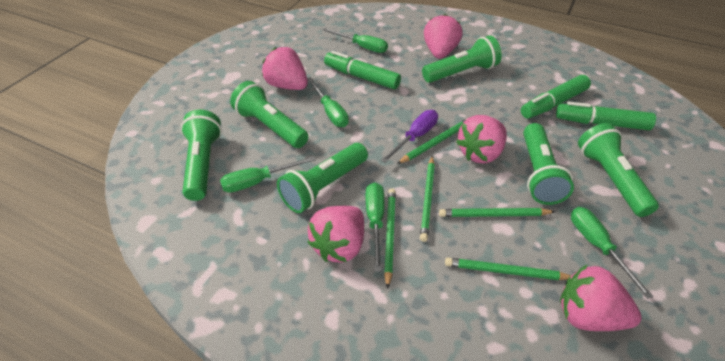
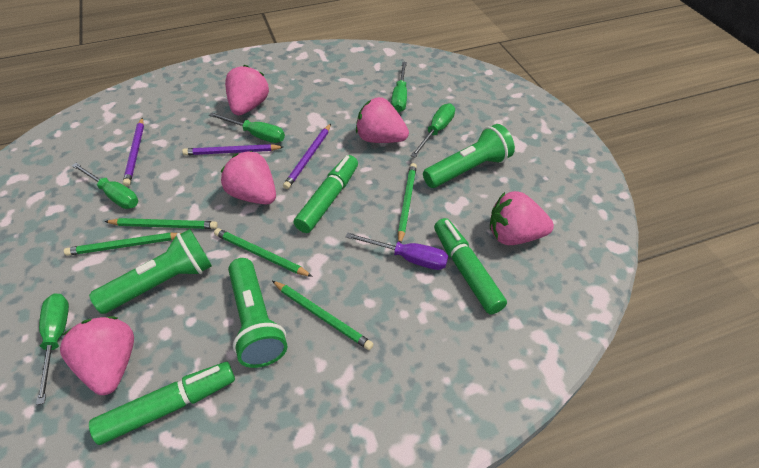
green flashlight: [181,110,222,201] [230,81,309,148] [277,143,368,213] [422,35,502,83] [523,123,574,205] [578,123,659,217] = 6 -> [89,229,212,314] [228,258,287,368] [423,124,515,188] = 3
purple pencil: none = 0 -> [123,118,144,186] [182,144,283,155] [283,124,331,189] = 3

